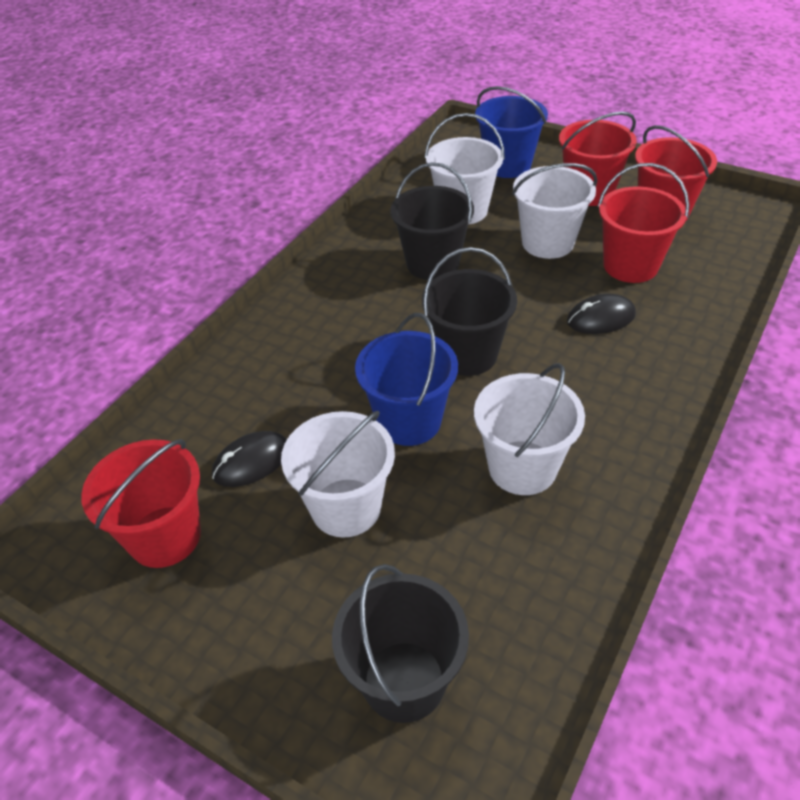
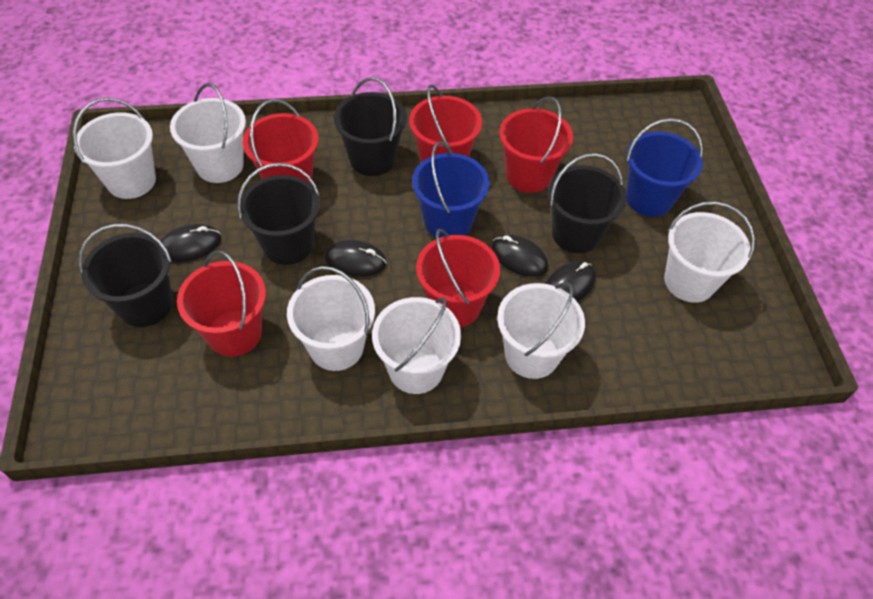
black bucket: [332,564,469,723] [390,162,474,280] [422,247,517,376] = 3 -> [78,224,172,327] [237,163,320,265] [334,77,407,176] [548,153,626,253] = 4
black mouse: [212,431,287,487] [567,294,636,334] = 2 -> [161,224,221,262] [324,240,387,277] [491,234,548,277] [545,261,596,302] = 4
red bucket: [81,439,201,568] [559,111,637,206] [598,163,689,283] [635,125,717,222] = 4 -> [177,250,266,357] [242,99,318,184] [409,84,482,162] [416,228,500,327] [500,96,573,193] = 5
white bucket: [281,411,395,537] [425,113,505,224] [474,363,585,495] [512,163,597,259] = 4 -> [73,98,156,199] [170,83,246,183] [287,266,375,371] [372,297,461,394] [497,282,585,379] [664,202,755,303] = 6

